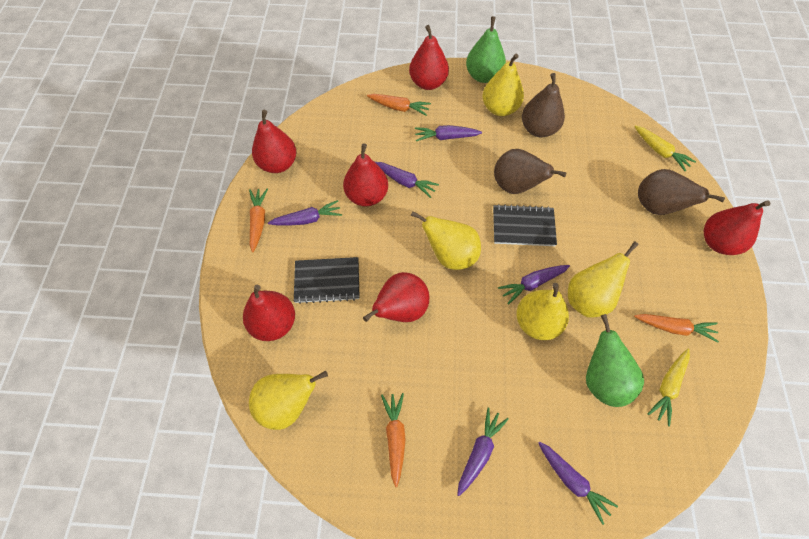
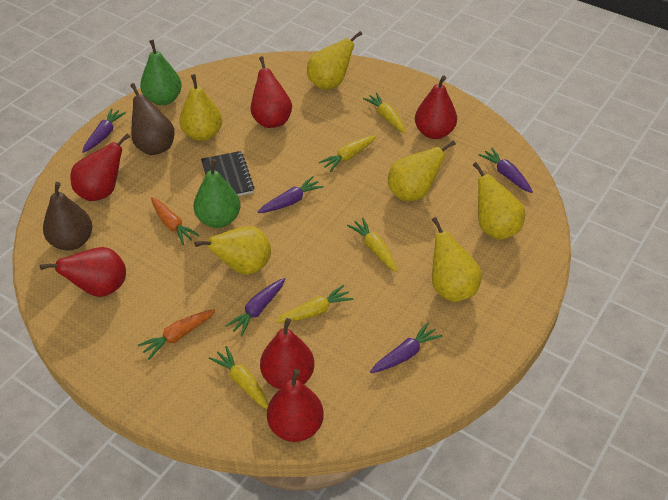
black notebook: [294,257,360,304] [493,204,557,246] = 2 -> [201,151,255,196] = 1
brown pear: [494,149,567,194] [522,73,565,137] [638,169,725,215] = 3 -> [43,182,92,250] [130,83,175,155] = 2
orange carrot: [249,189,268,252] [367,94,431,116] [381,393,406,487] [634,314,719,342] = 4 -> [138,309,215,360] [151,197,199,245] = 2
purple carrot: [268,200,342,226] [375,162,439,198] [415,125,482,141] [457,408,509,496] [498,265,570,305] [538,441,618,525] = 6 -> [82,108,126,153] [225,278,285,336] [258,176,324,213] [370,322,443,373] [479,148,533,193] = 5
yellow carrot: [634,125,696,171] [648,349,690,426] = 2 -> [209,346,269,409] [275,285,354,323] [319,135,377,172] [347,218,397,272] [363,93,407,133] = 5
yellow pear: [249,371,328,430] [411,211,481,270] [482,54,524,116] [517,283,569,340] [568,241,639,318] = 5 -> [179,74,222,141] [195,226,271,275] [307,31,362,90] [388,140,456,201] [432,217,482,302] [473,162,525,240] = 6

